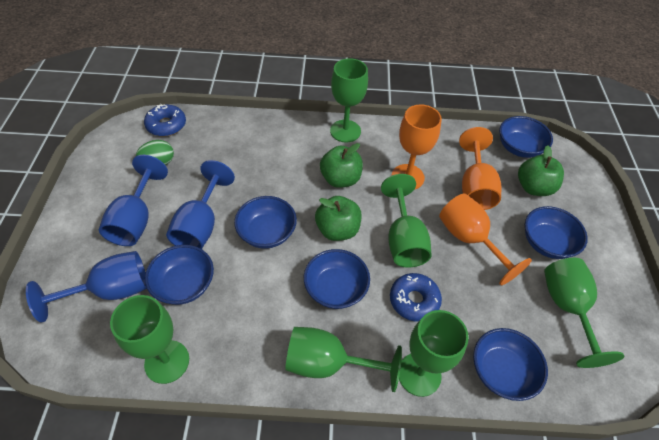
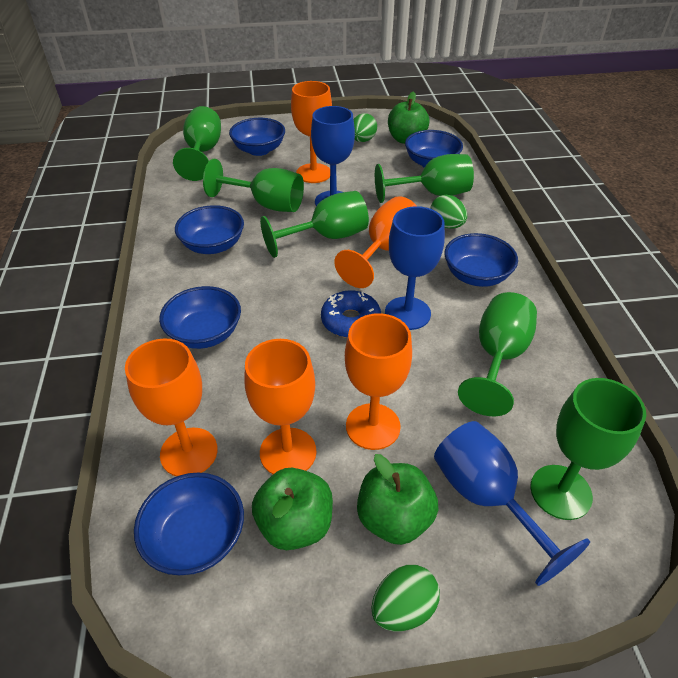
blue donut: [144,104,186,136] [390,273,442,322] = 2 -> [321,290,381,338] = 1
green egg: [136,140,174,165] = 1 -> [354,113,377,142] [371,565,440,631] [430,195,467,229] = 3
orange goblet: [391,104,442,190] [439,193,532,286] [459,127,501,210] = 3 -> [125,339,218,476] [245,339,316,474] [291,81,332,183] [334,196,417,288] [345,313,412,450] = 5

